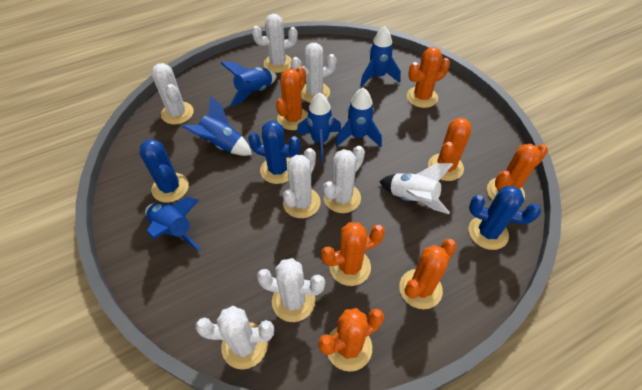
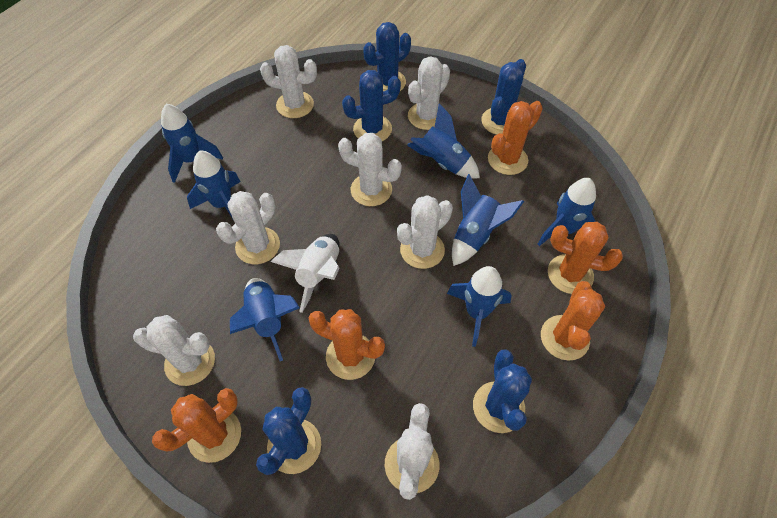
blue cactus: [140,139,189,203] [248,121,301,184] [469,186,541,250] = 3 -> [256,387,321,475] [342,70,401,141] [363,22,411,91] [473,350,532,433] [481,59,526,135] = 5
blue rocket: [145,197,201,252] [183,95,252,156] [221,62,277,107] [297,93,341,161] [336,88,382,147] [360,26,401,87] = 6 -> [161,104,223,183] [187,151,241,219] [230,278,300,361] [407,103,480,179] [447,266,512,347] [452,174,524,266] [538,178,596,246] = 7
orange cactus: [276,66,308,130] [318,308,384,372] [321,222,385,286] [399,239,457,309] [407,47,450,108] [428,118,471,181] [487,144,548,201] = 7 -> [152,388,241,463] [309,309,385,380] [488,101,543,175] [541,281,605,361] [548,222,623,294] = 5

